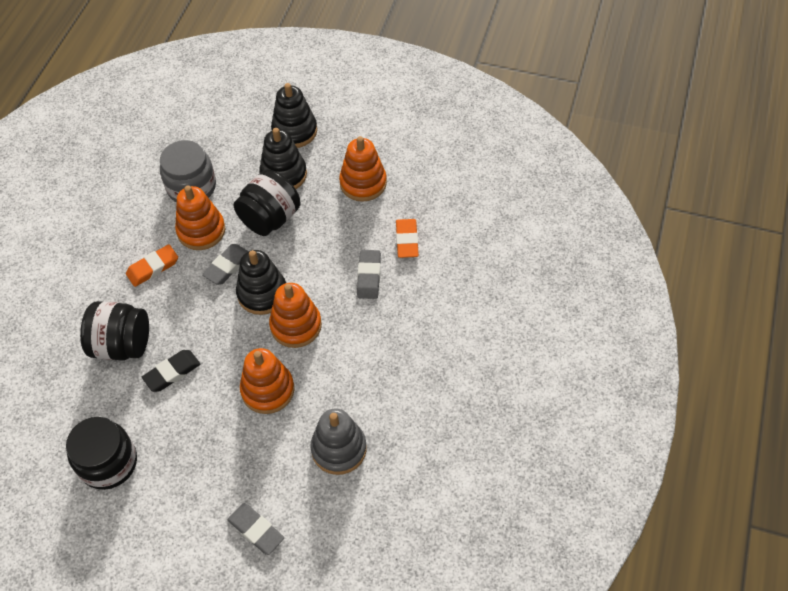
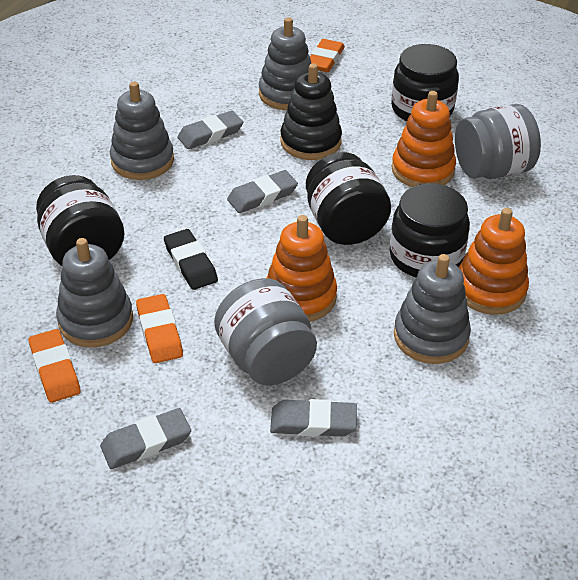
black jar: [66,417,137,490] [80,301,149,361] [234,170,300,236] = 3 -> [36,175,124,266] [306,152,391,245] [390,183,470,277] [391,44,459,121] = 4
black stacking toy: [236,250,286,315] [259,128,307,189] [271,83,317,148] = 3 -> [280,63,342,160] = 1
grey eraser: [202,244,248,285] [228,503,284,555] [357,250,381,299] = 3 -> [100,408,191,469] [177,111,243,149] [227,170,298,213] [270,399,357,437] = 4
grey jar: [160,140,216,203] = 1 -> [214,278,317,386] [455,104,541,179] = 2
grey stacking toy: [310,409,367,475] = 1 -> [56,238,133,348] [110,81,174,180] [259,17,311,110] [394,254,471,364] = 4
orange eraser: [126,244,178,287] [396,219,419,258] = 2 -> [29,329,81,403] [136,294,183,363] [310,39,345,72] = 3
orange stacking toy: [175,185,225,250] [240,348,295,414] [269,283,322,348] [339,136,387,202] = 4 -> [267,215,337,322] [392,91,456,187] [459,208,529,315] = 3

